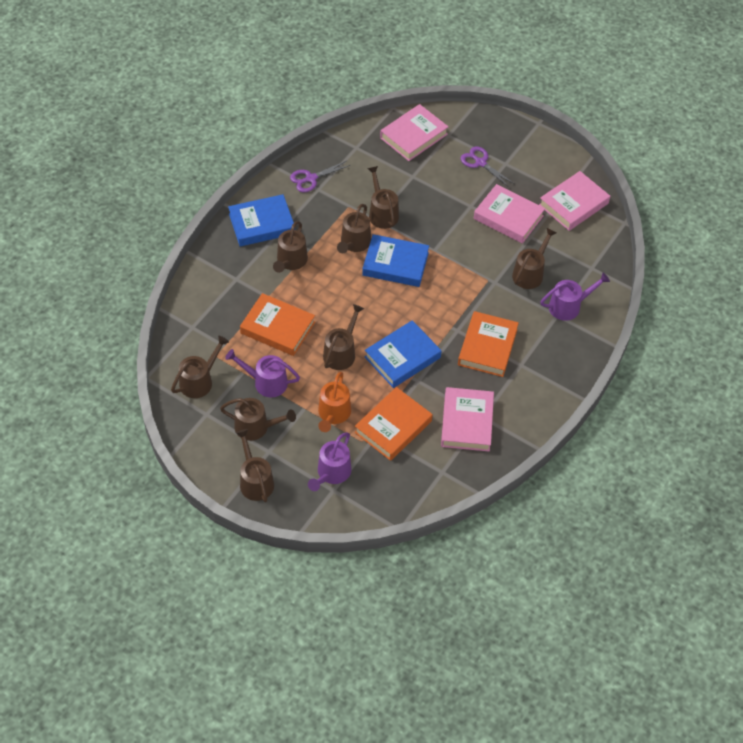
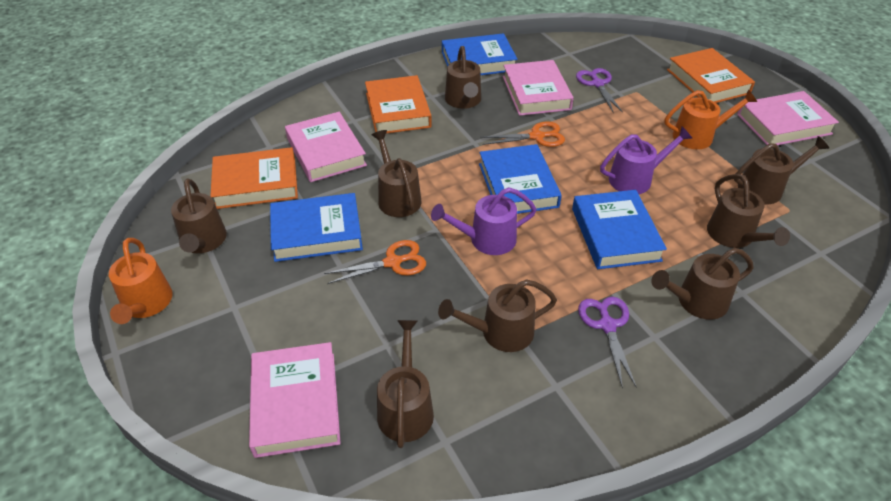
blue book: [228,194,295,246] [362,234,429,287] [365,320,442,388] = 3 -> [270,193,363,262] [442,33,517,75] [479,144,562,214] [572,190,667,269] = 4
orange scissors: none = 0 -> [324,240,426,284] [480,121,565,147] = 2
orange watering can: [318,372,351,432] = 1 -> [109,238,173,324] [664,90,757,149] = 2
purple watering can: [225,349,300,397] [308,432,352,491] [540,272,610,321] = 3 -> [431,187,537,255] [600,127,692,194] = 2

